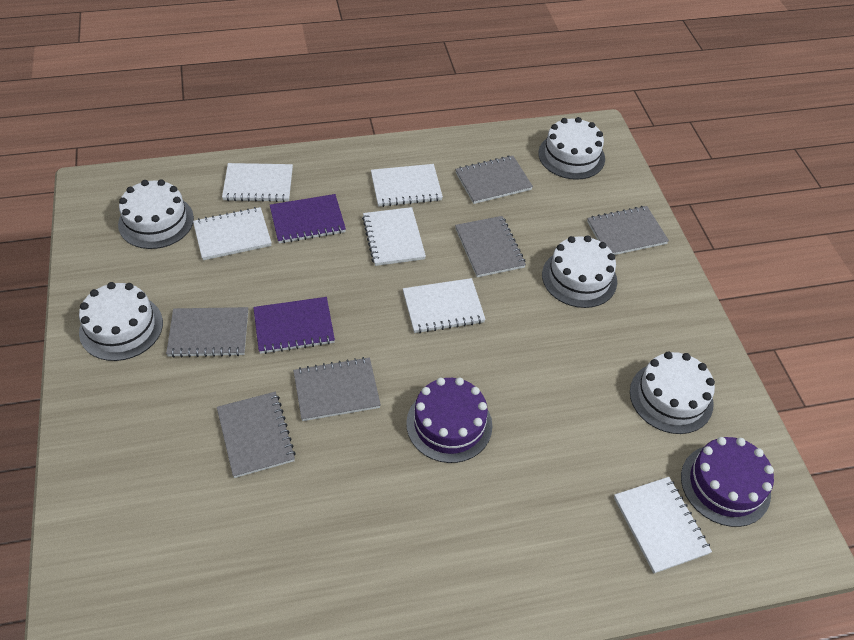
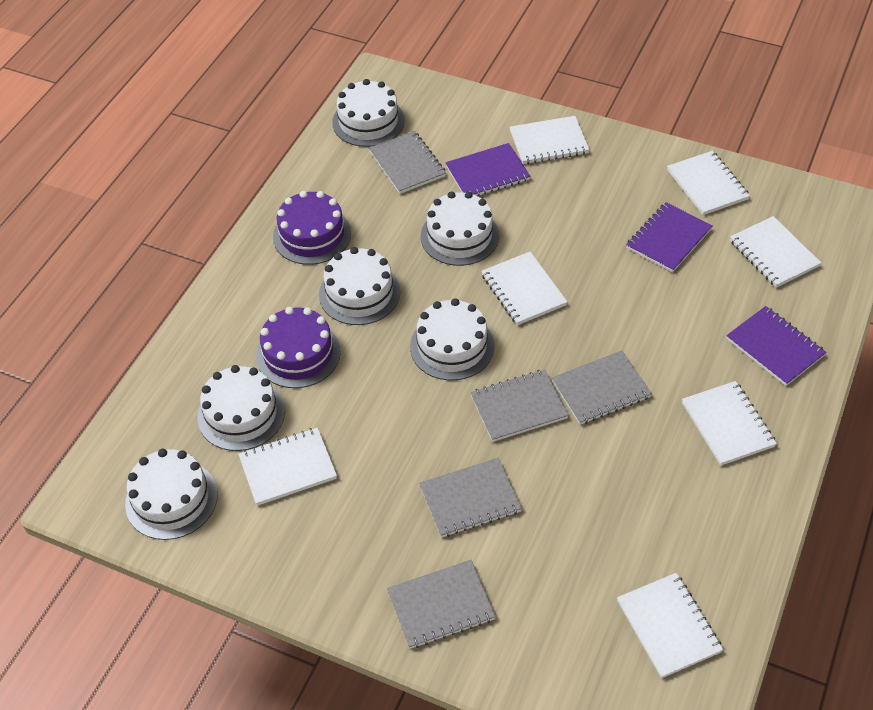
grey notebook: [166,307,248,358] [217,392,296,478] [293,357,381,421] [455,155,533,204] [455,216,526,277] [587,206,669,255] = 6 -> [369,131,446,194] [387,560,496,649] [419,458,522,538] [470,370,569,442] [552,351,652,425] = 5
purple notebook: [253,297,335,354] [270,194,346,244] = 2 -> [445,143,530,197] [626,202,712,272] [726,306,827,386] = 3
white cake: [79,282,163,361] [118,179,194,249] [538,117,605,180] [542,235,617,308] [630,351,715,434] = 5 -> [125,449,217,540] [197,365,285,451] [319,247,400,325] [332,79,405,147] [410,298,494,380] [421,191,499,266] = 6
white notebook: [193,207,272,260] [222,163,293,202] [362,207,426,266] [371,164,443,207] [403,278,486,333] [614,477,712,573] = 6 -> [238,427,337,506] [481,252,567,325] [510,116,590,164] [617,573,723,678] [667,151,750,215] [682,381,777,466] [730,216,821,288] = 7

